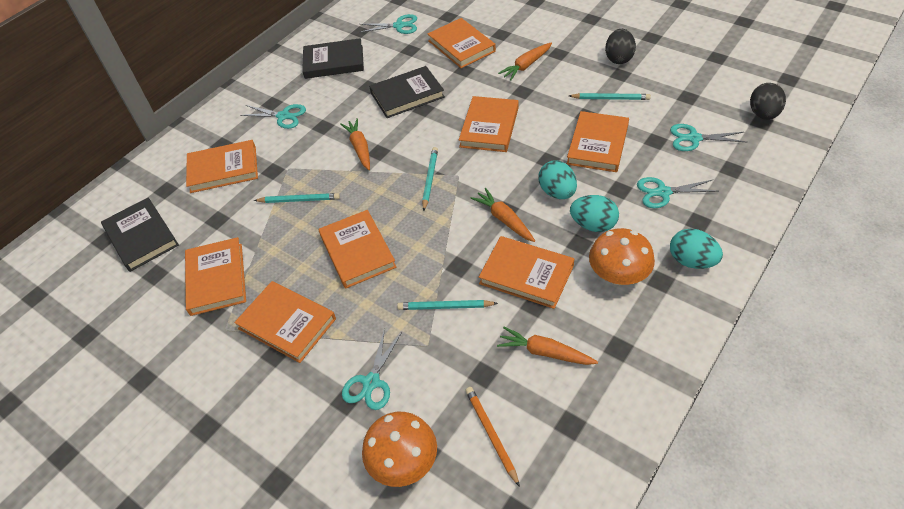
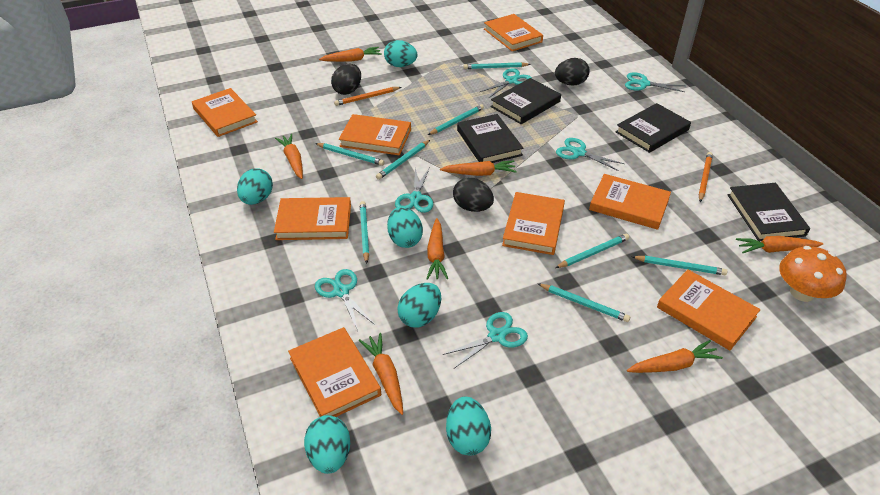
black book: [101,197,179,272] [302,38,364,79] [369,66,445,118] = 3 -> [457,114,524,163] [491,78,561,124] [616,103,691,153] [728,183,810,241] = 4
black egg: [605,29,636,64] [750,83,786,120] = 2 -> [331,64,361,95] [453,177,494,212] [555,58,590,86] = 3
orange carrot: [340,118,370,170] [470,188,535,242] [497,327,598,365] [498,42,552,81] = 4 -> [275,134,303,179] [319,47,382,62] [359,333,403,415] [426,218,448,280] [440,160,517,176] [627,340,723,373] [736,236,823,253] = 7
orange mushroom: [362,412,437,487] [589,228,655,285] = 2 -> [779,246,847,302] = 1
orange pencil: [465,387,520,487] = 1 -> [334,87,401,106] [698,152,713,202] = 2
turquoise egg: [538,160,577,199] [570,195,619,232] [670,229,723,269] = 3 -> [237,168,273,205] [304,415,350,474] [384,40,418,67] [387,207,423,248] [397,283,441,328] [446,396,491,456] = 6
turquoise pencil: [254,193,340,203] [397,300,498,310] [422,147,438,211] [569,93,651,100] = 4 -> [315,143,385,166] [360,201,369,264] [376,140,430,180] [428,104,484,135] [464,62,531,69] [537,283,630,322] [555,234,629,268] [631,256,727,275] = 8
turquoise scissors: [240,104,306,129] [342,328,402,410] [359,14,417,34] [637,177,719,208] [670,124,748,151] = 5 -> [315,269,375,331] [395,167,433,213] [443,312,528,368] [480,68,532,98] [556,138,625,171] [625,72,685,92] = 6

